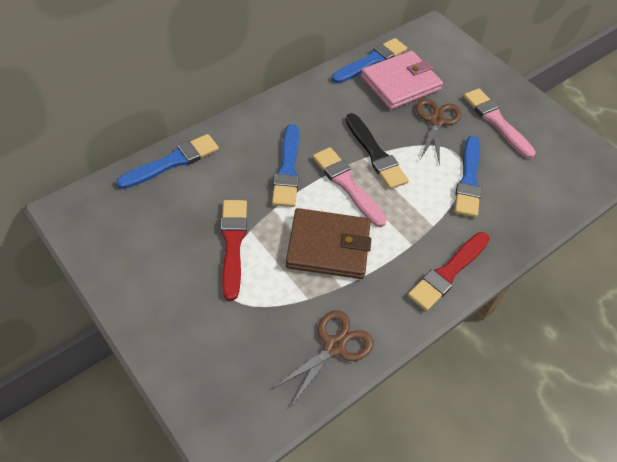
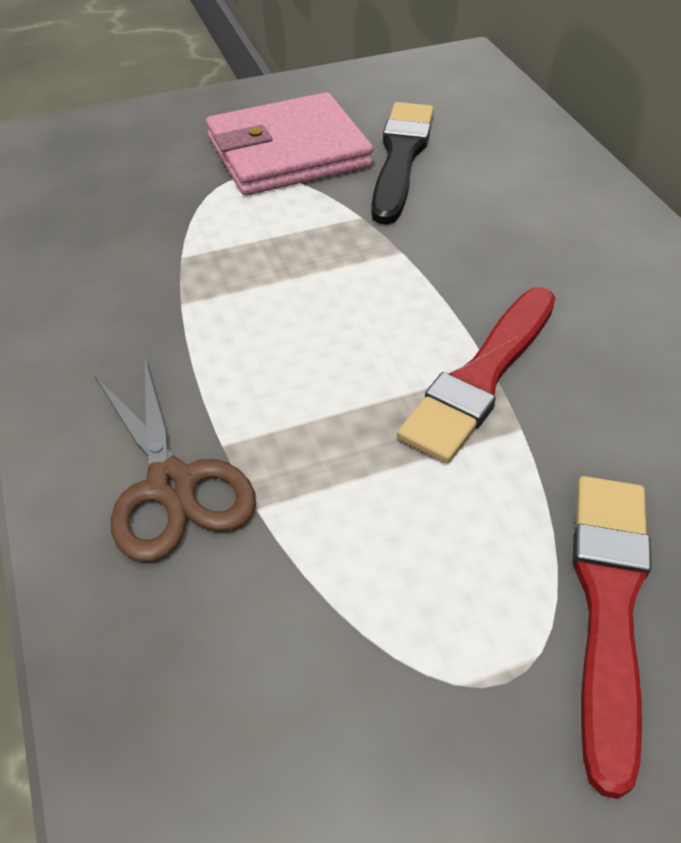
blue brush: [116,134,219,189] [272,124,299,207] [332,38,407,84] [455,136,481,217] = 4 -> none = 0
brown scissors: [272,310,373,405] [416,98,461,166] = 2 -> [95,360,256,562] = 1
brown wallet: [286,208,371,279] = 1 -> none = 0
pink brush: [313,147,387,227] [463,88,536,159] = 2 -> none = 0

